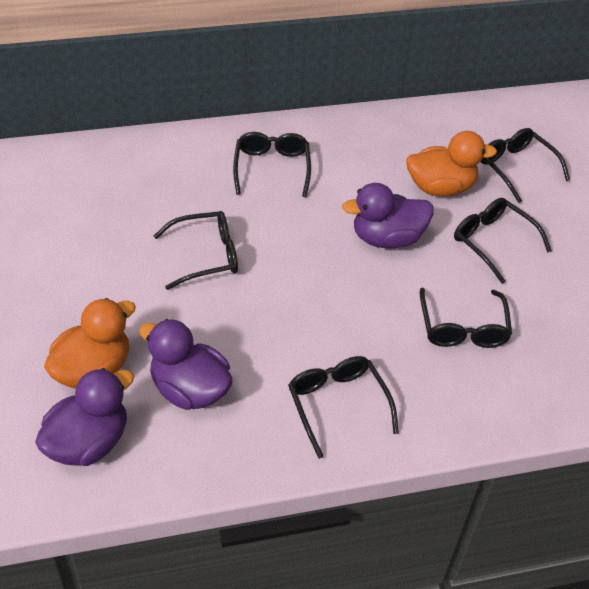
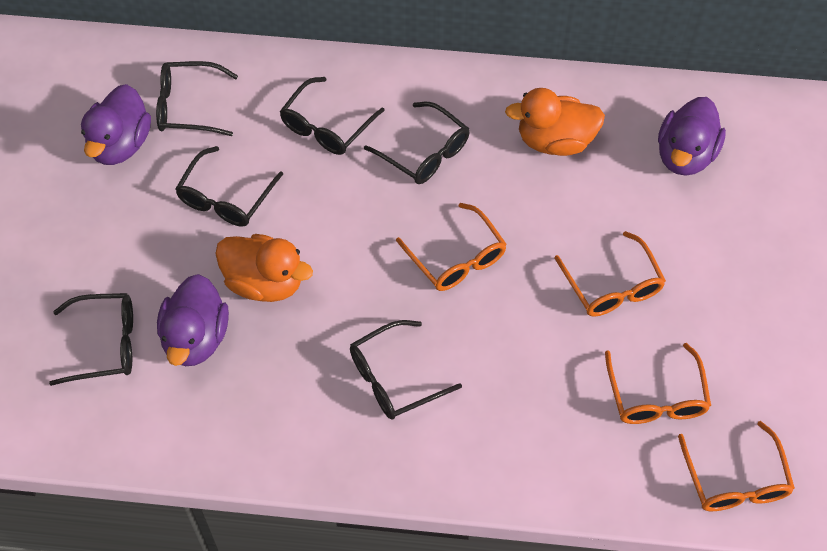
orange glasses: none = 0 -> [396,203,507,291] [555,231,666,317] [605,343,711,424] [678,421,795,511] = 4

